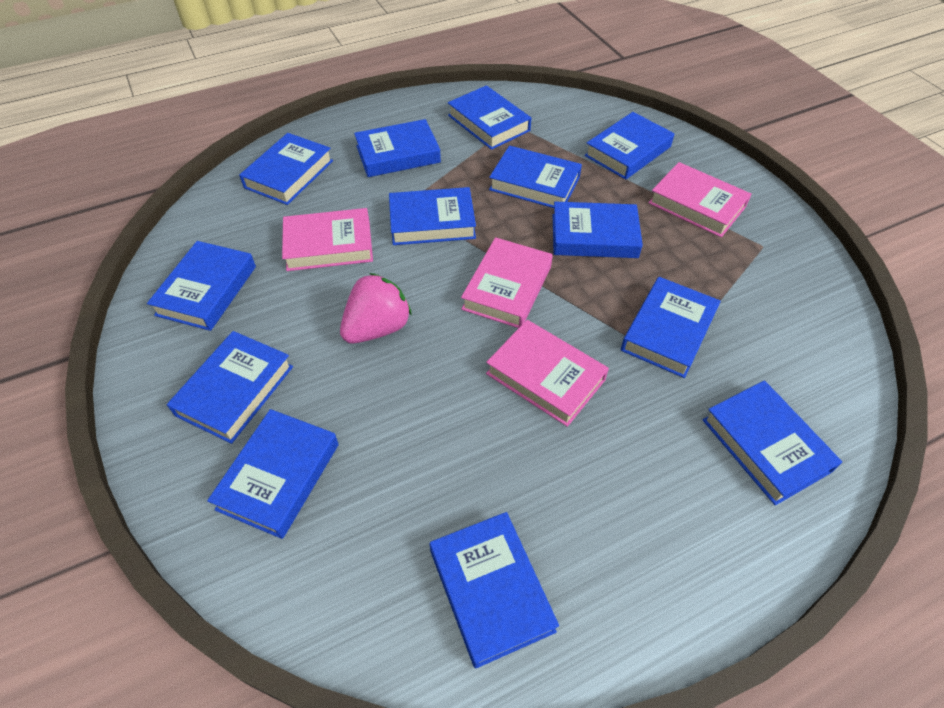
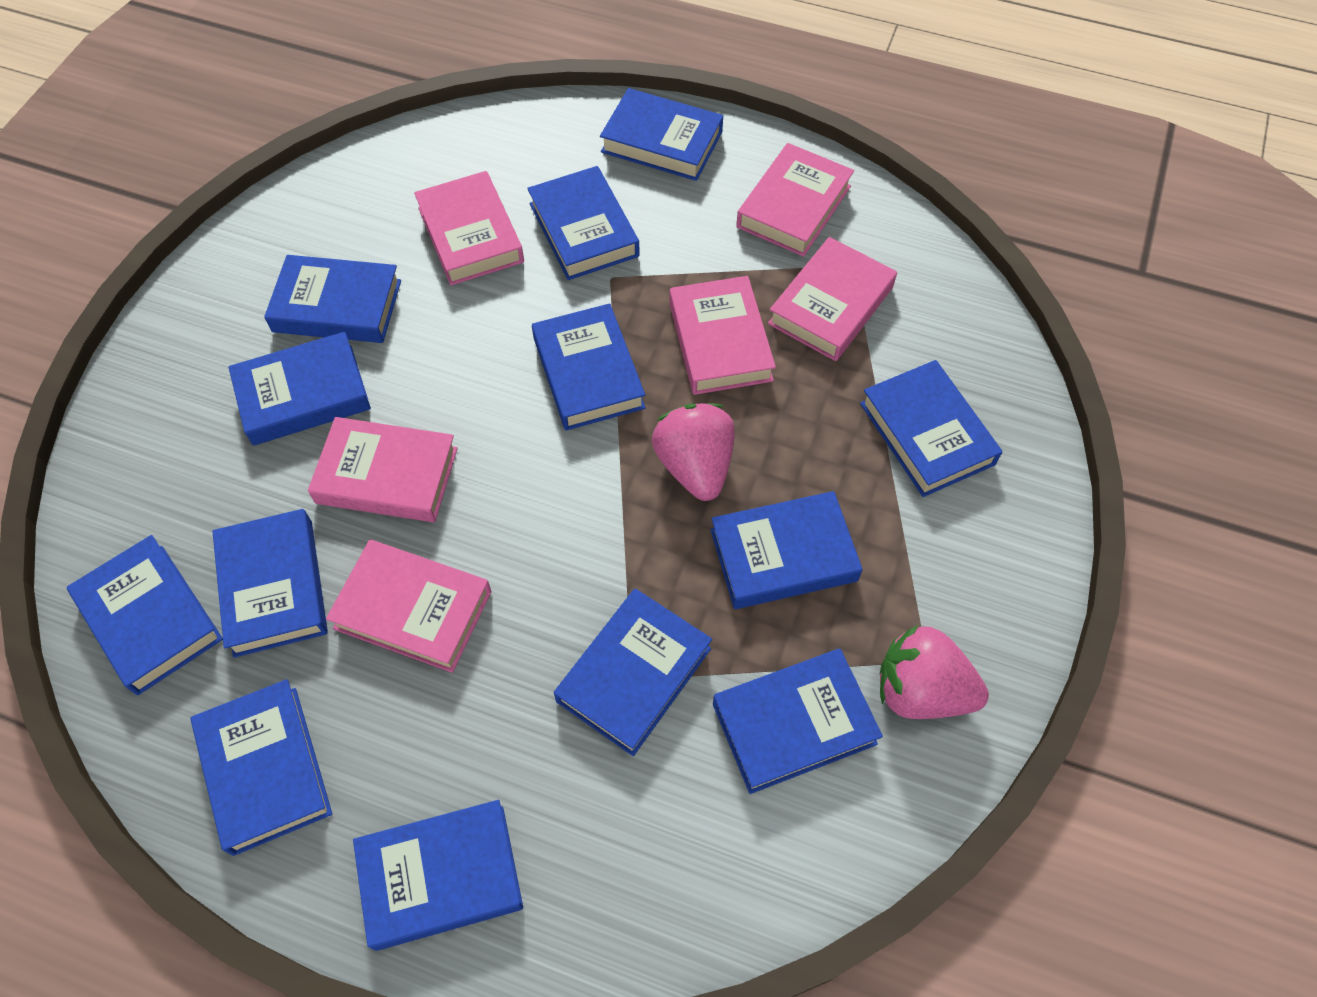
pink book: [282,208,373,271] [461,237,553,328] [486,320,609,427] [648,162,752,237] = 4 -> [308,417,458,522] [326,540,491,673] [414,171,524,285] [669,276,776,395] [736,143,854,257] [768,237,897,361] = 6
pink strawberry: [340,273,412,343] = 1 -> [652,403,735,501] [880,624,989,719] = 2

